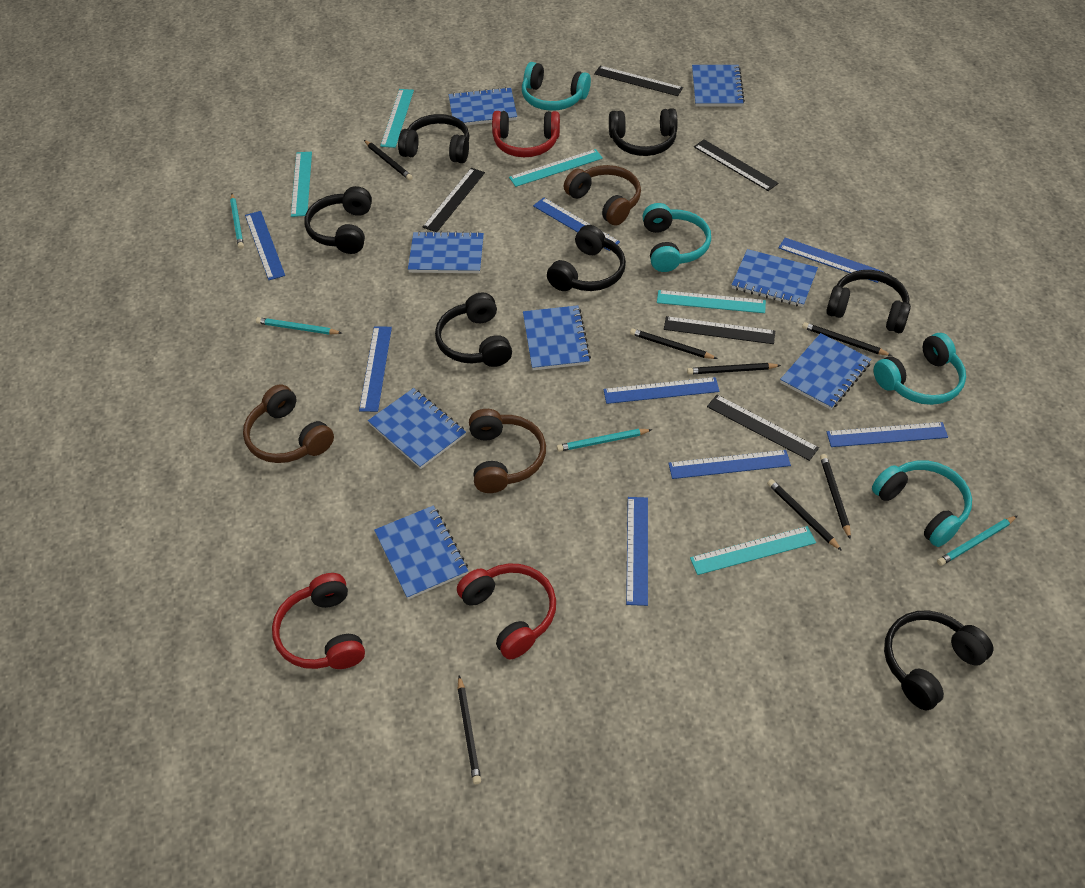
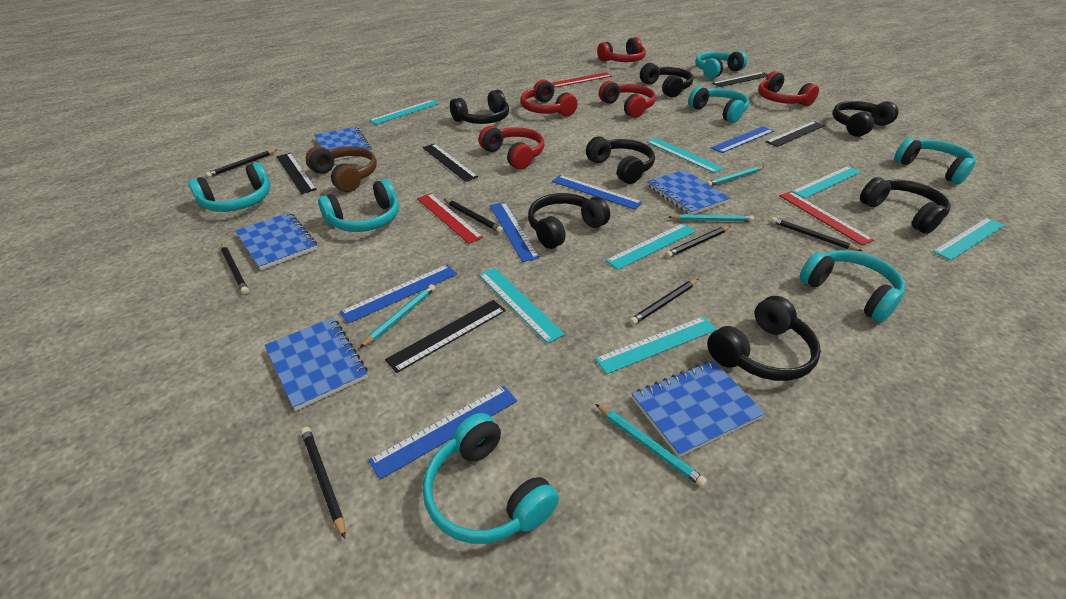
blue notebook: [368,388,466,469] [374,505,468,599] [408,231,484,273] [449,87,517,127] [523,305,591,370] [692,65,745,107] [732,249,818,307] [780,333,872,410] = 8 -> [235,212,317,270] [265,318,368,411] [315,126,372,161] [632,360,765,457] [647,170,730,215] = 5
blue ruler: [245,211,285,280] [359,326,392,412] [533,198,620,251] [603,377,720,404] [626,497,648,606] [668,450,791,479] [779,238,884,283] [827,422,948,447] = 8 -> [340,265,457,324] [369,385,517,480] [490,202,540,262] [552,175,643,210] [711,126,774,153] = 5
brown headphones: [243,385,334,463] [469,409,546,493] [564,165,641,226] = 3 -> [306,146,377,192] = 1
red headphones: [272,573,365,669] [457,564,556,659] [492,111,560,157] = 3 -> [479,126,544,170] [520,80,578,117] [597,37,646,62] [599,81,656,118] [758,71,819,106] = 5
red ruler: none = 0 -> [417,193,483,244] [552,73,612,88] [779,191,874,245] = 3
turquoise headphones: [522,62,591,111] [642,203,711,272] [872,460,972,547] [873,333,966,405] = 4 -> [188,162,270,212] [318,179,399,232] [423,413,559,544] [688,86,749,123] [695,51,747,79] [799,250,905,322] [894,138,976,184] = 7
turquoise ruler: [291,151,312,217] [380,89,414,148] [509,149,603,187] [657,290,766,313] [690,526,816,575] = 5 -> [369,100,439,125] [479,268,565,344] [595,316,717,374] [606,223,696,270] [647,138,723,173] [791,166,861,199] [932,218,1005,261] = 7

